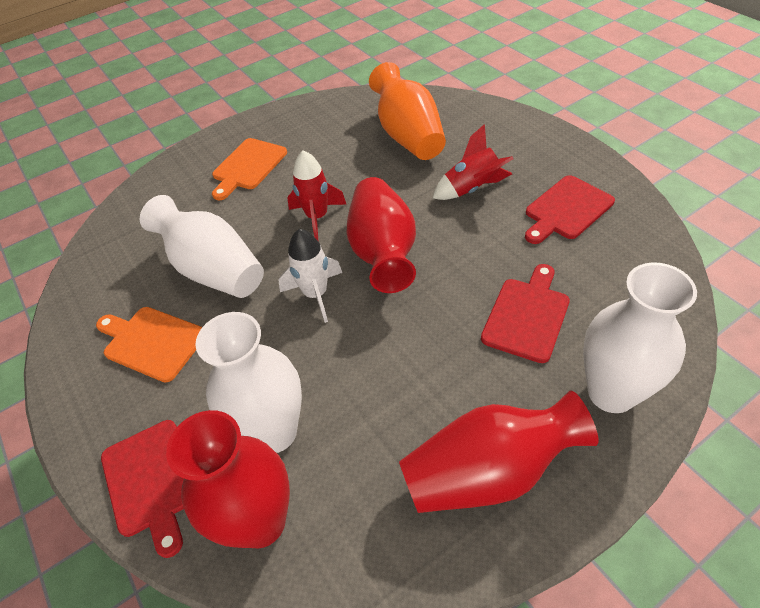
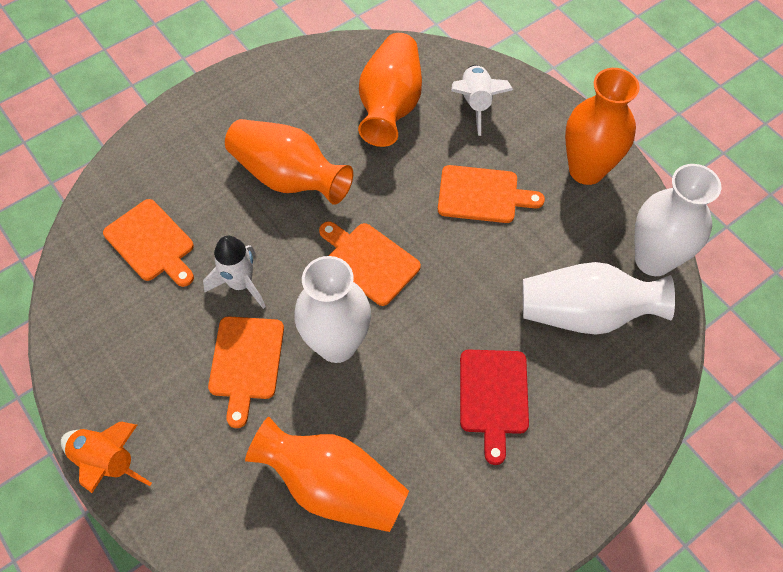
orange cutting board: [96,307,202,383] [212,138,287,200] = 2 -> [103,199,194,287] [208,316,284,428] [319,221,421,306] [438,165,545,223] = 4
orange rocket: none = 0 -> [61,422,152,493] = 1
orange vase: [369,62,446,160] = 1 -> [225,119,353,205] [245,417,409,532] [358,33,422,147] [565,68,640,185] = 4
red cutting board: [101,420,184,558] [481,264,570,363] [525,175,615,244] = 3 -> [460,350,529,465] = 1
red rocket: [287,151,347,241] [432,124,514,200] = 2 -> none = 0
red vase: [166,410,290,549] [347,177,416,293] [399,390,598,513] = 3 -> none = 0
white rocket: [278,229,342,323] = 1 -> [203,236,266,309] [452,65,513,136] = 2

